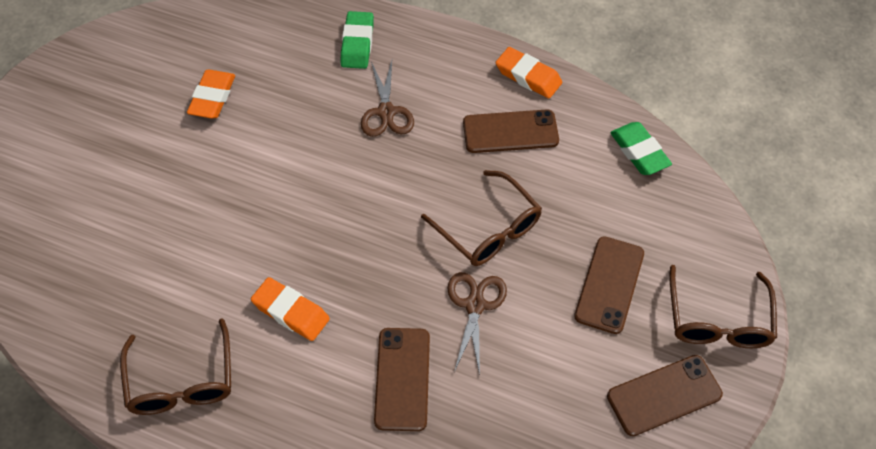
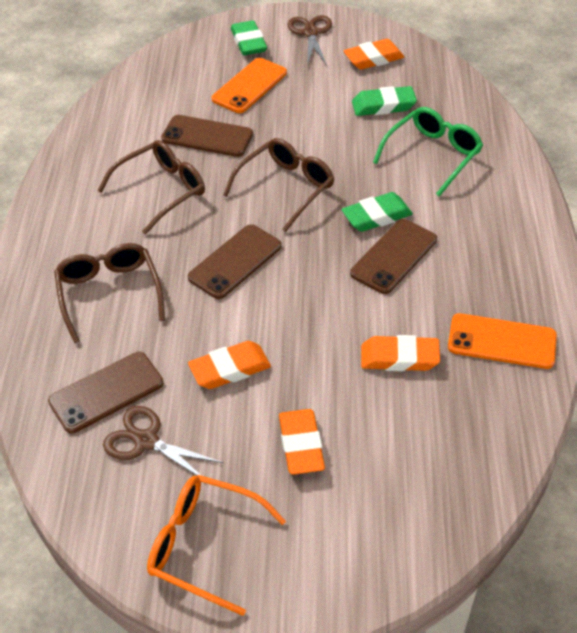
green eraser: [341,11,374,69] [610,122,672,175] = 2 -> [231,20,267,55] [341,192,413,232] [352,86,417,116] = 3
green glasses: none = 0 -> [373,107,483,197] = 1
orange eraser: [187,70,235,118] [251,277,330,341] [496,47,562,99] = 3 -> [188,341,271,389] [279,409,325,475] [344,39,404,70] [361,335,440,371] = 4
orange glasses: none = 0 -> [147,475,286,616] = 1
orange phone: none = 0 -> [212,58,287,113] [448,313,557,369] = 2

